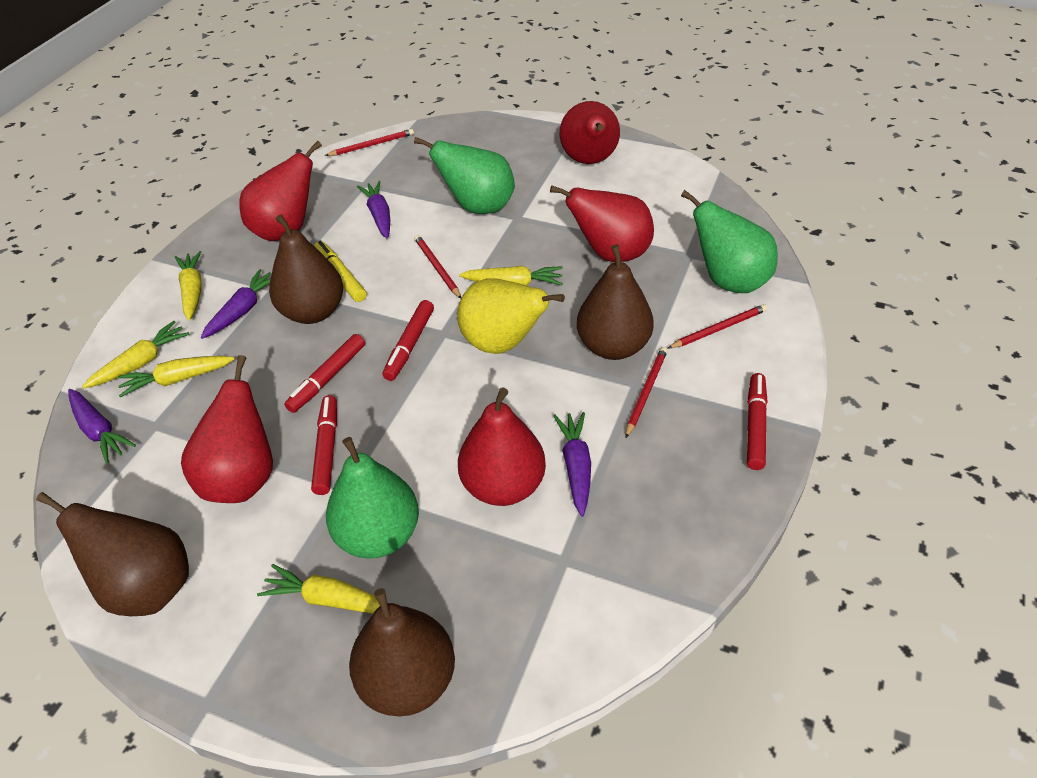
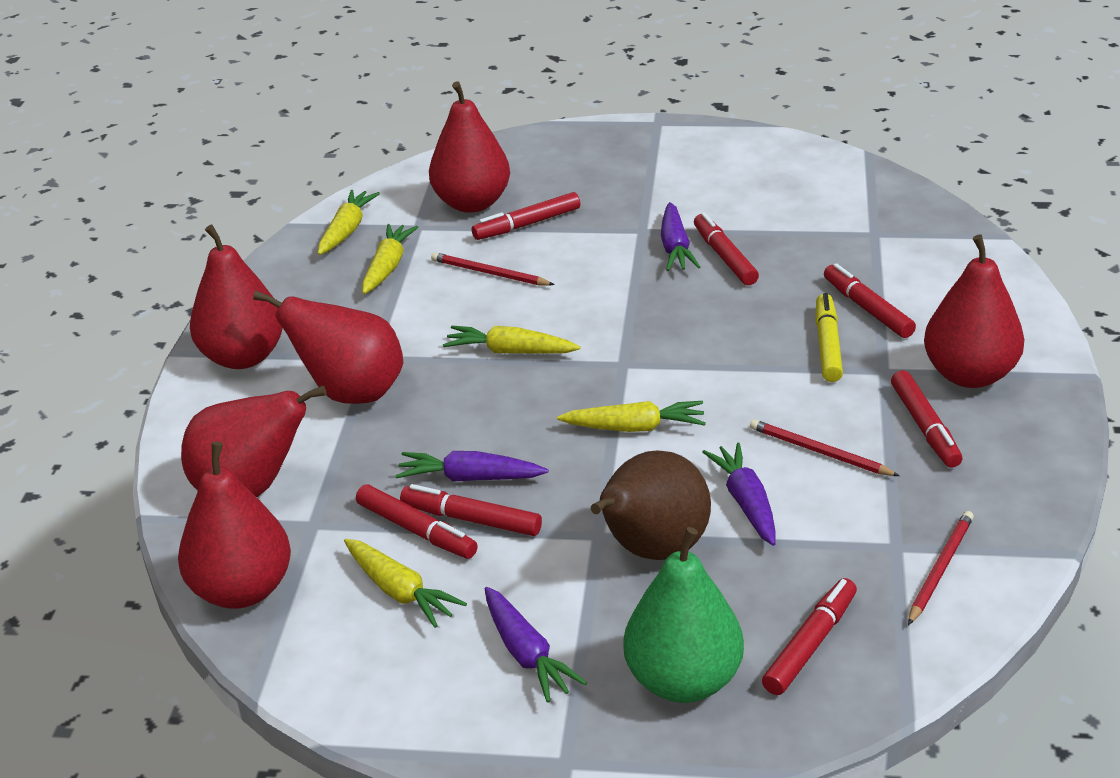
brown pear: [36,492,189,616] [269,214,343,324] [349,588,455,716] [577,244,654,360] = 4 -> [591,451,711,560] = 1
green pear: [326,437,419,558] [414,137,515,214] [681,190,778,293] = 3 -> [623,527,744,703] = 1
red marker: [284,334,365,413] [311,395,337,495] [382,300,434,381] [747,373,768,470] = 4 -> [356,484,478,559] [400,484,542,536] [472,192,580,240] [694,213,759,285] [762,578,857,695] [824,263,916,338] [891,370,962,468] = 7
red pear: [181,355,273,503] [239,141,322,241] [458,387,546,506] [550,185,654,262] [560,101,620,164] = 5 -> [178,442,291,609] [181,386,327,497] [190,225,283,369] [253,291,403,404] [429,81,510,213] [924,234,1024,388] = 6
red pencil: [325,129,414,156] [414,235,461,299] [625,347,668,438] [667,304,767,349] = 4 -> [431,252,555,286] [750,419,900,476] [908,511,974,625] = 3
yellow pear: [457,278,565,354] = 1 -> none = 0

